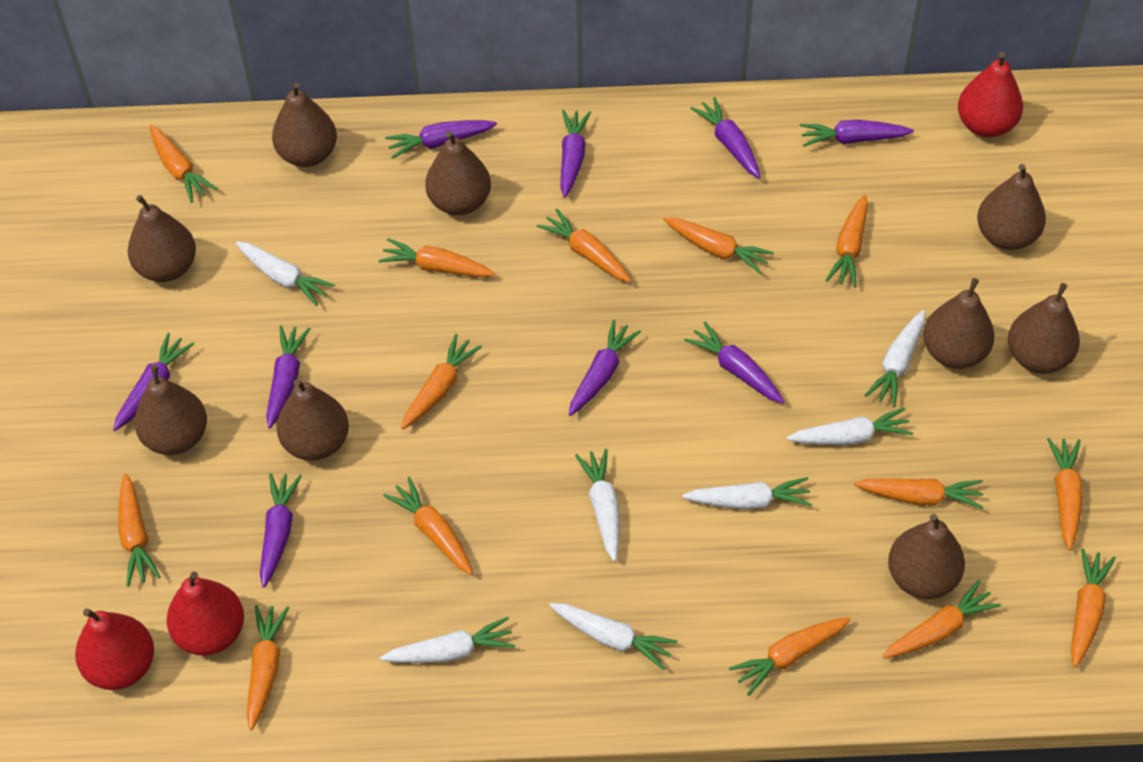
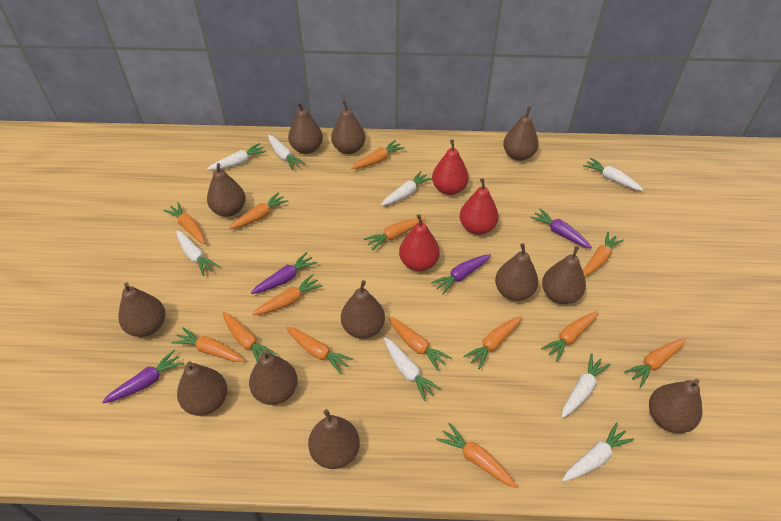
brown pear: [128,195,196,282] [134,365,207,455] [272,82,337,167] [276,379,349,461] [425,131,491,215] [888,514,965,599] [923,278,995,369] [977,164,1046,250] [1008,283,1080,374] = 9 -> [118,282,165,337] [177,361,227,416] [207,163,246,217] [249,350,298,405] [288,102,323,154] [308,409,360,469] [331,100,365,154] [341,280,385,339] [495,243,538,301] [503,106,539,161] [542,246,586,304] [649,379,702,433] = 12
purple carrot: [113,333,194,431] [260,473,302,587] [266,325,310,428] [385,120,497,159] [560,110,591,198] [569,320,641,416] [684,322,784,404] [690,97,761,178] [800,120,914,146] = 9 -> [102,350,184,403] [251,252,317,294] [431,254,491,295] [530,209,592,248] = 4
white carrot: [236,241,335,306] [380,617,515,663] [549,603,677,670] [575,449,620,562] [682,477,812,509] [786,407,913,445] [865,310,925,407] = 7 -> [176,231,219,276] [207,143,267,170] [268,135,305,170] [381,171,432,206] [384,338,441,401] [562,353,610,418] [562,423,634,482] [583,158,643,191] = 8

